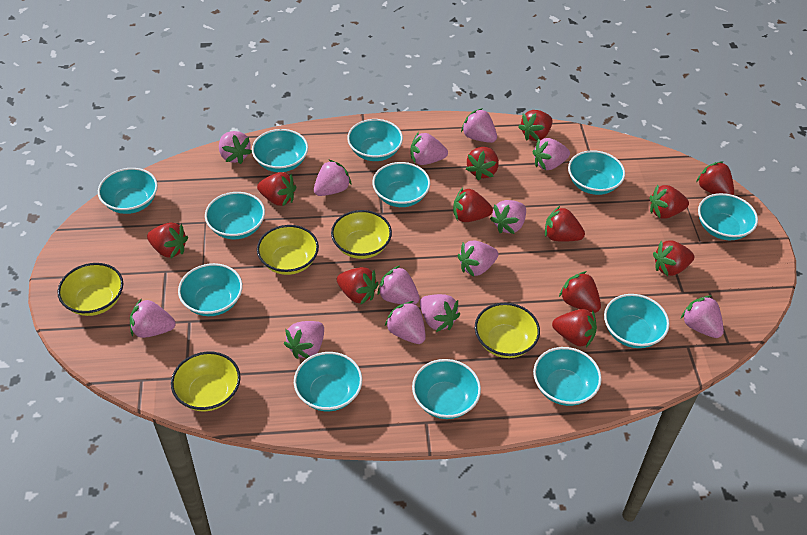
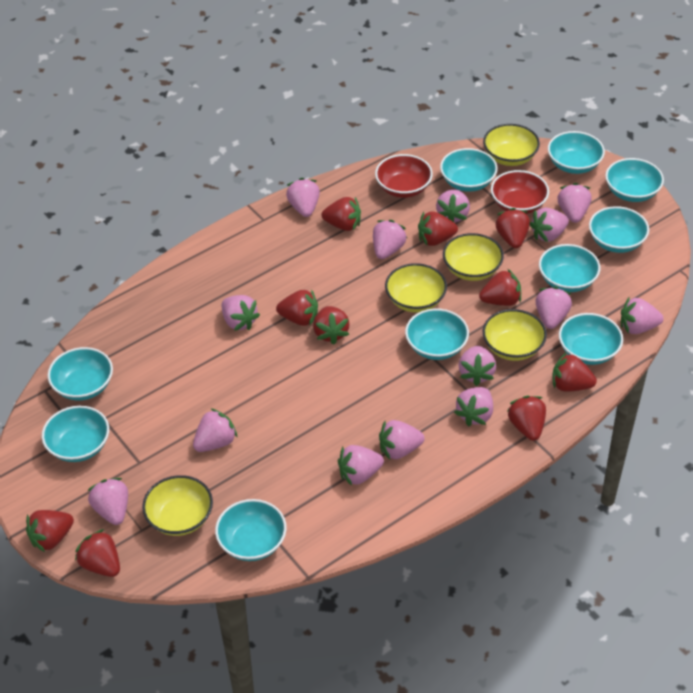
pink strawberry: [130,298,175,338] [219,131,252,164] [284,321,324,359] [314,159,352,196] [377,265,420,305] [385,301,426,344] [410,132,448,165] [420,294,460,332] [458,241,499,277] [461,108,497,143] [490,200,526,234] [533,138,570,170] [681,295,724,338] = 13 -> [87,478,128,525] [193,408,238,452] [222,295,260,331] [286,178,320,217] [338,445,384,486] [373,220,407,259] [379,420,425,460] [436,189,470,222] [454,387,493,427] [459,346,496,386] [530,207,569,242] [535,287,572,329] [558,183,592,223] [621,298,663,334] = 14
red bowl: none = 0 -> [375,154,433,198] [491,170,549,214] = 2
red strawberry: [147,222,188,259] [257,172,296,206] [337,267,378,305] [453,188,493,222] [466,147,499,180] [518,110,552,141] [545,206,585,242] [552,309,597,348] [559,271,601,313] [649,185,689,219] [653,241,694,276] [696,161,734,195] = 12 -> [26,510,74,552] [75,529,120,577] [276,289,318,326] [313,306,350,345] [322,197,361,231] [418,211,458,246] [479,269,521,306] [496,208,530,248] [507,396,546,441] [552,352,597,392] = 10
turquoise bowl: [98,168,158,214] [178,263,243,316] [205,192,265,239] [252,129,308,172] [294,352,362,411] [347,119,403,161] [372,162,430,207] [412,359,481,419] [533,347,602,406] [568,150,625,195] [604,294,669,348] [698,193,758,240] = 12 -> [42,406,109,462] [47,347,113,401] [215,499,287,561] [405,308,469,360] [440,148,498,192] [539,244,600,292] [548,131,605,174] [559,313,623,365] [589,206,649,253] [605,158,664,202] = 10

